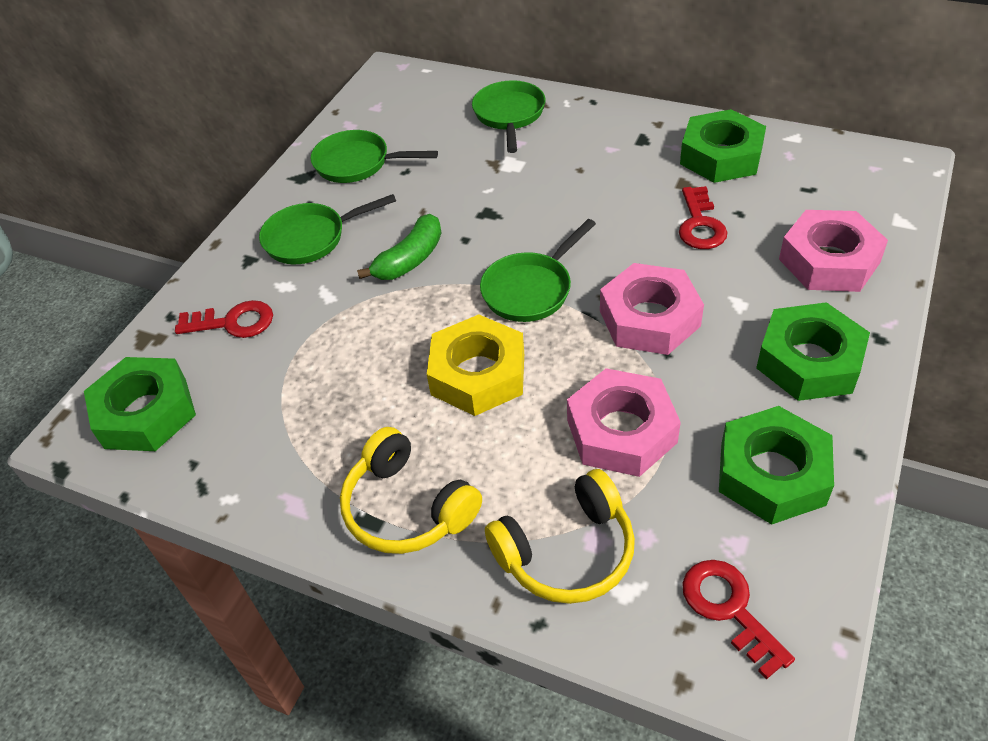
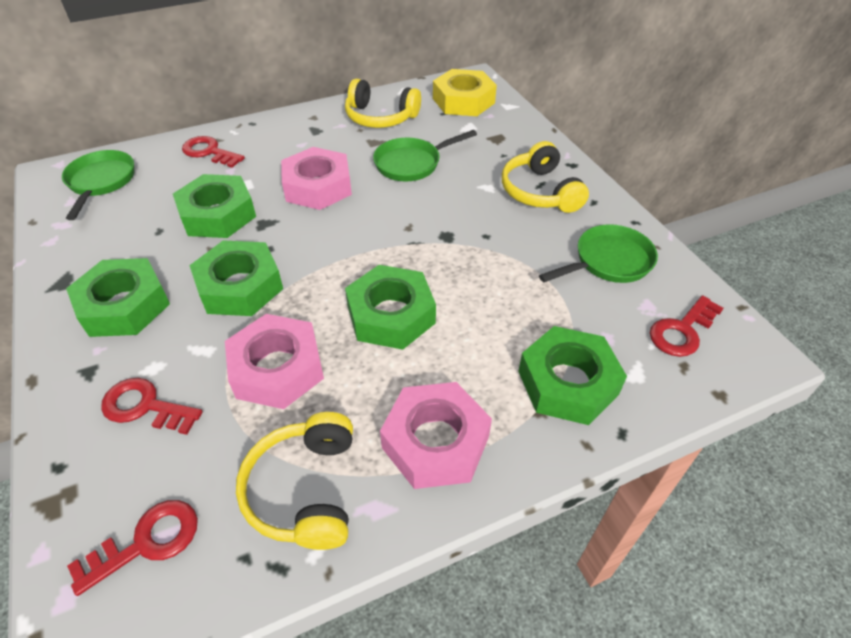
green banana: [357,214,441,280] = 1 -> none = 0
green nut: [84,357,196,451] [680,109,766,183] [719,406,834,525] [756,302,870,401] = 4 -> [66,258,170,337] [173,174,256,238] [189,240,283,316] [345,265,436,350] [518,326,627,425] = 5
green pan: [259,194,396,264] [310,130,438,183] [472,80,546,153] [480,219,596,322] = 4 -> [62,150,134,220] [373,130,477,181] [539,224,658,283] = 3
red key: [175,300,273,338] [679,186,728,249] [682,560,795,680] = 3 -> [67,500,198,596] [101,378,203,435] [182,136,245,168] [650,295,724,357] = 4
yellow headphones: [340,427,482,554] [485,469,635,604] = 2 -> [236,412,353,550] [345,79,421,128] [502,141,589,213] = 3

